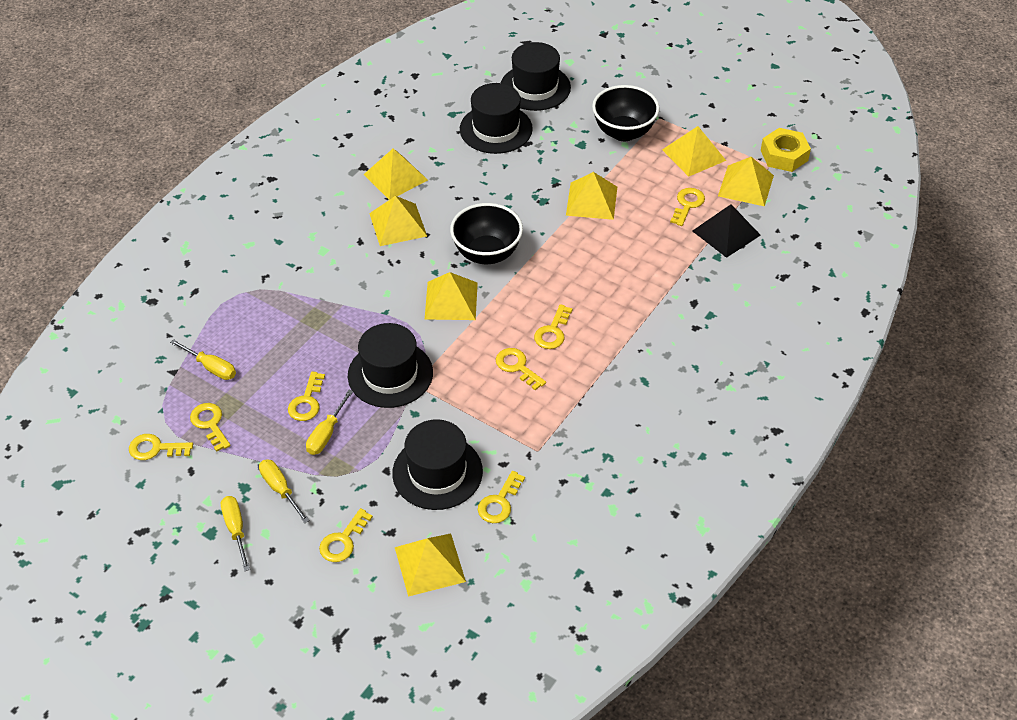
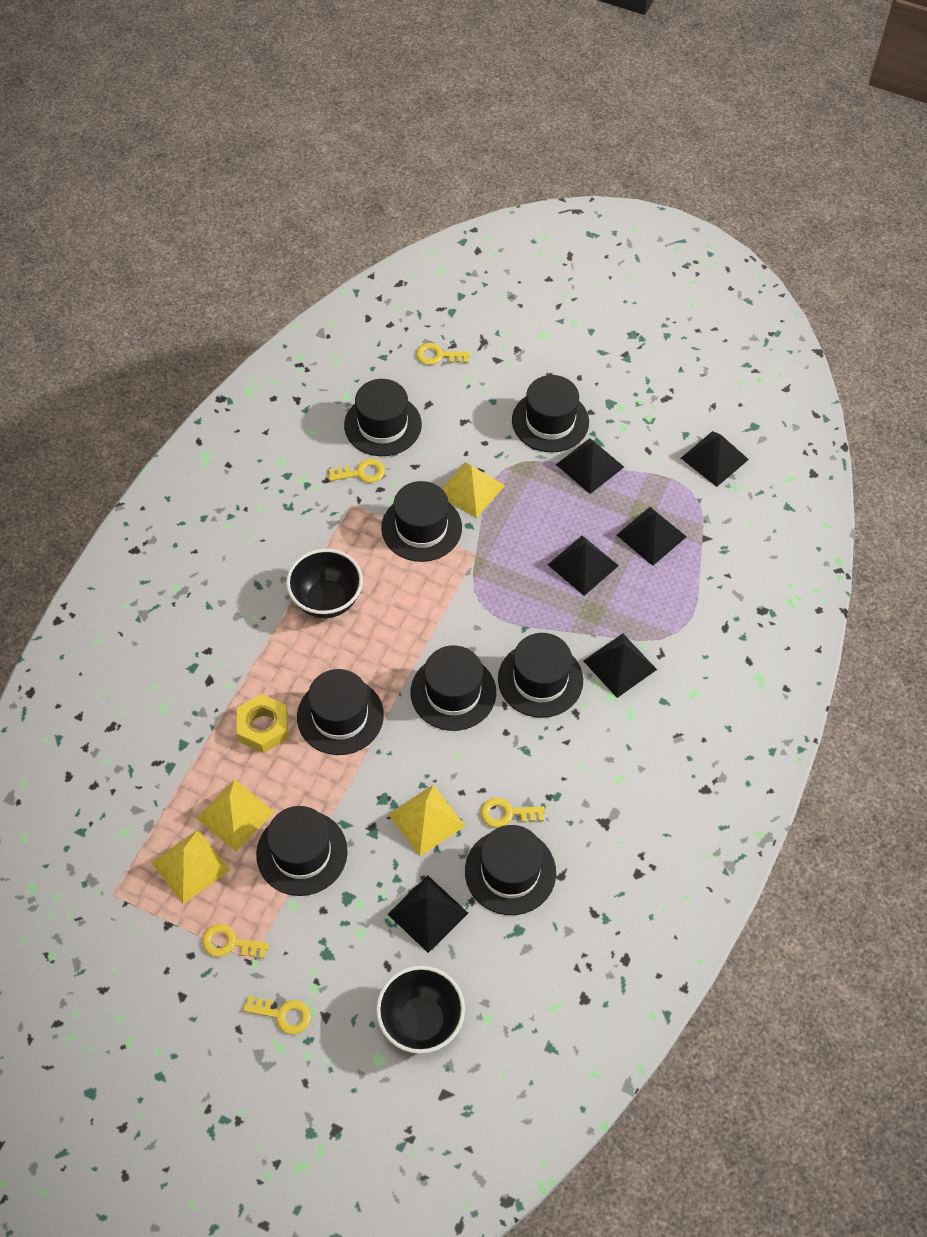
black hat: [348,323,433,408] [392,419,483,510] [460,83,533,154] [501,42,571,111] = 4 -> [256,806,348,896] [297,669,384,755] [344,379,422,456] [381,481,462,562] [411,645,496,731] [465,825,556,915] [498,633,583,718] [512,375,589,452] = 8
black pyramid: [693,204,760,258] = 1 -> [388,875,468,953] [548,536,619,596] [556,438,624,494] [584,634,657,698] [616,507,687,566] [681,431,749,487] = 6
yellow key: [129,434,193,460] [190,403,231,452] [288,372,325,421] [319,508,373,562] [478,471,525,523] [496,348,546,390] [534,304,572,349] [670,188,705,226] = 8 -> [202,924,269,959] [243,995,311,1035] [329,459,385,483] [416,343,470,365] [481,798,545,828] = 5
yellow pyramid: [363,148,428,200] [369,196,427,246] [395,533,466,597] [425,272,478,320] [566,172,617,220] [662,126,726,177] [718,157,774,207] = 7 -> [151,830,230,904] [196,779,274,852] [388,785,465,856] [442,462,505,518] = 4
yellow screwdriver: [170,339,236,380] [221,496,250,571] [259,459,310,523] [306,390,353,455] = 4 -> none = 0

